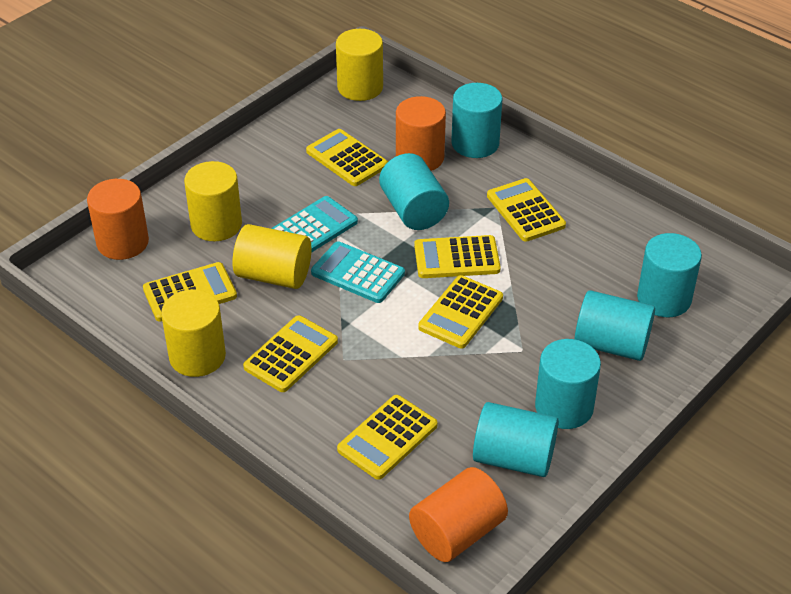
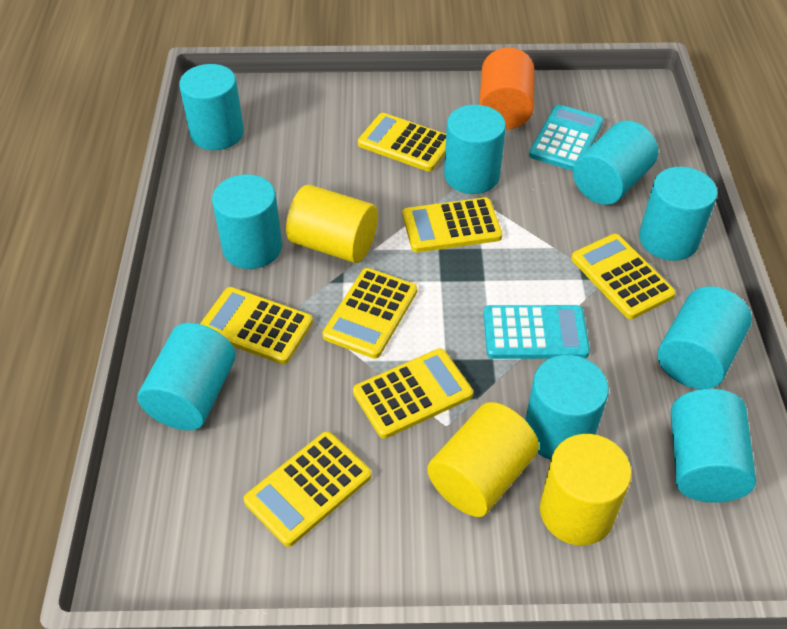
orange cylinder: [87,179,149,260] [396,96,446,171] [409,467,508,562] = 3 -> [479,48,534,129] = 1
turquoise cylinder: [379,153,449,230] [451,83,503,158] [473,402,559,477] [535,339,601,429] [575,290,655,361] [637,233,702,317] = 6 -> [138,323,236,430] [179,64,244,150] [212,174,282,269] [444,105,506,194] [525,355,609,460] [573,121,658,205] [639,167,718,261] [658,286,752,389] [671,389,756,502] = 9
yellow cylinder: [161,289,226,377] [184,161,242,241] [233,224,311,289] [336,29,383,101] = 4 -> [286,185,378,263] [427,402,539,517] [540,434,632,545] = 3

